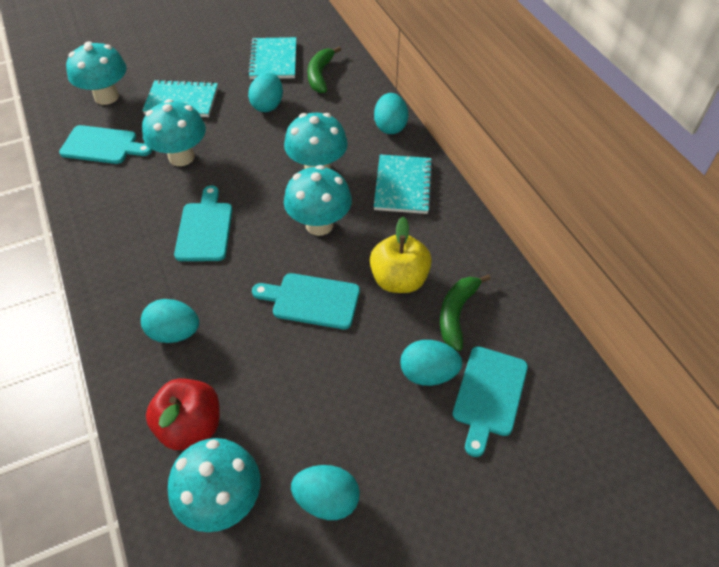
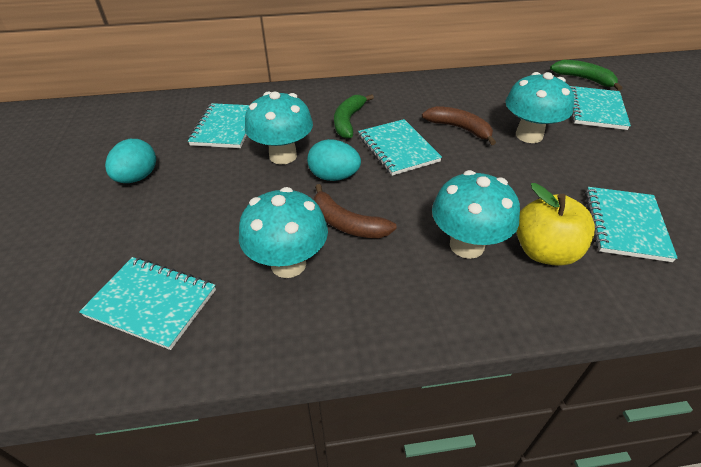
brown banana: none = 0 -> [314,184,397,238] [422,106,496,145] = 2
red apple: [146,378,220,450] = 1 -> none = 0
turquoise cutting board: [59,125,152,164] [174,185,232,261] [252,273,360,329] [453,346,528,457] = 4 -> none = 0
turquoise egg: [141,299,199,343] [248,72,283,112] [291,465,360,520] [374,93,408,134] [400,340,462,386] = 5 -> [105,139,156,183] [307,139,361,181] = 2
turquoise mushroom: [66,41,127,105] [142,99,206,166] [168,438,260,532] [284,113,348,169] [284,165,352,236] = 5 -> [239,187,328,278] [245,91,313,164] [432,170,520,259] [505,72,574,143] = 4
turquoise notebook: [142,79,218,117] [247,37,297,79] [374,155,433,214] = 3 -> [79,257,216,350] [188,103,250,148] [358,119,442,176] [570,86,631,130] [585,187,677,262] = 5

